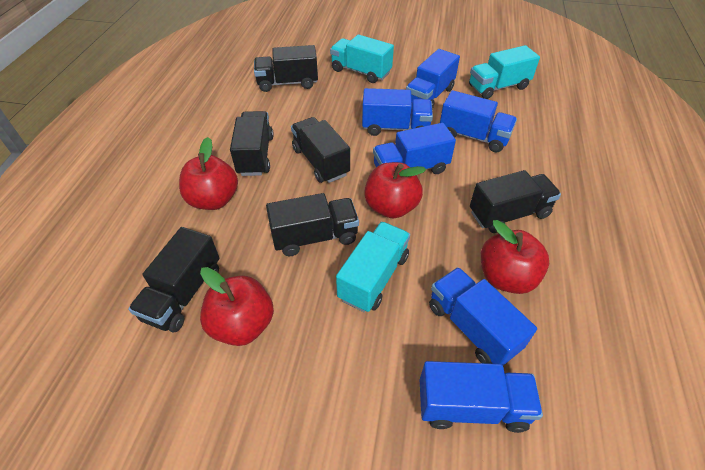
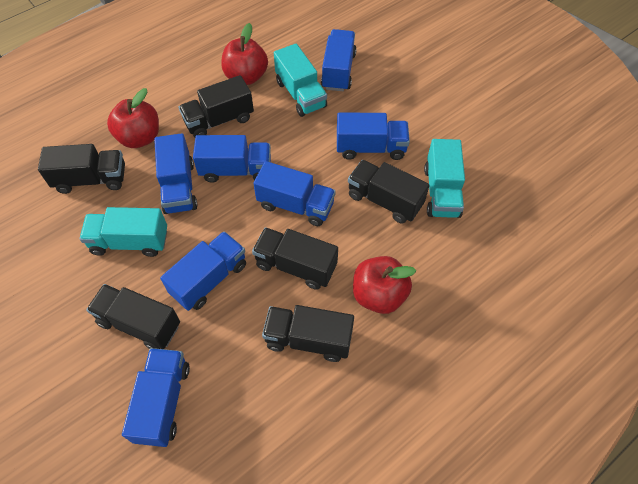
blue truck: [362,88,433,136] [373,123,456,174] [406,49,460,109] [420,361,543,433] [429,267,537,365] [440,90,517,153] = 6 -> [122,348,190,447] [154,133,198,214] [160,231,246,311] [193,135,271,183] [253,161,336,226] [321,29,357,91] [337,112,410,160] = 7
red apple: [179,137,238,210] [200,267,274,346] [364,162,426,218] [481,220,549,294] = 4 -> [107,88,159,148] [221,23,268,85] [353,256,416,314] = 3

